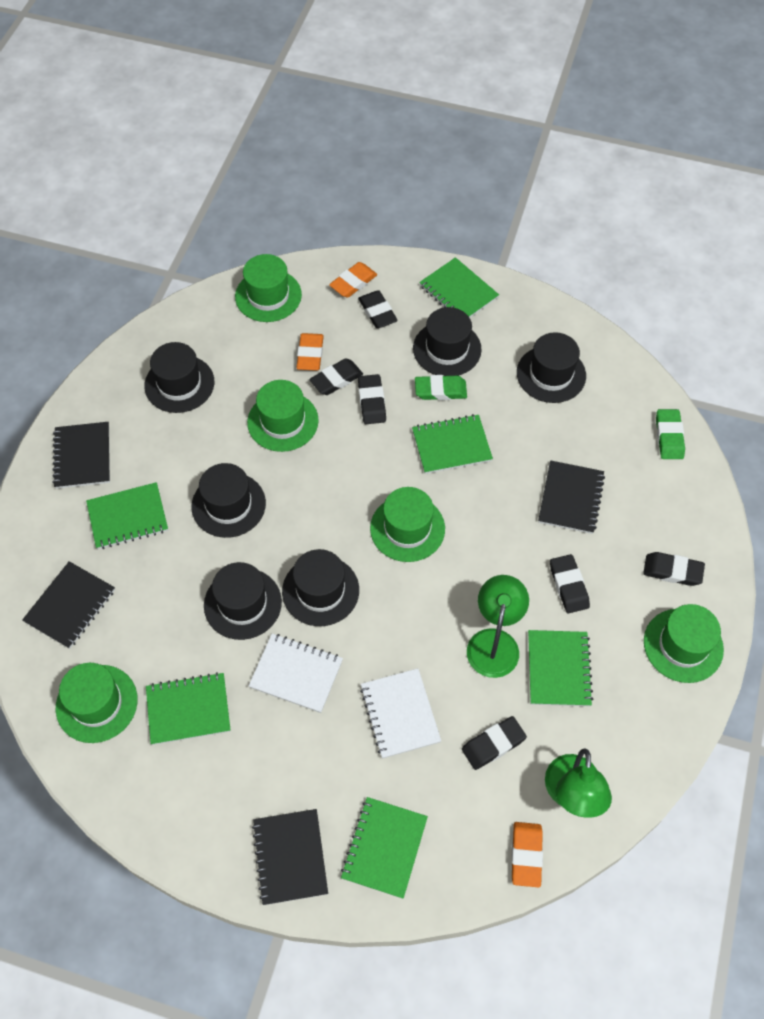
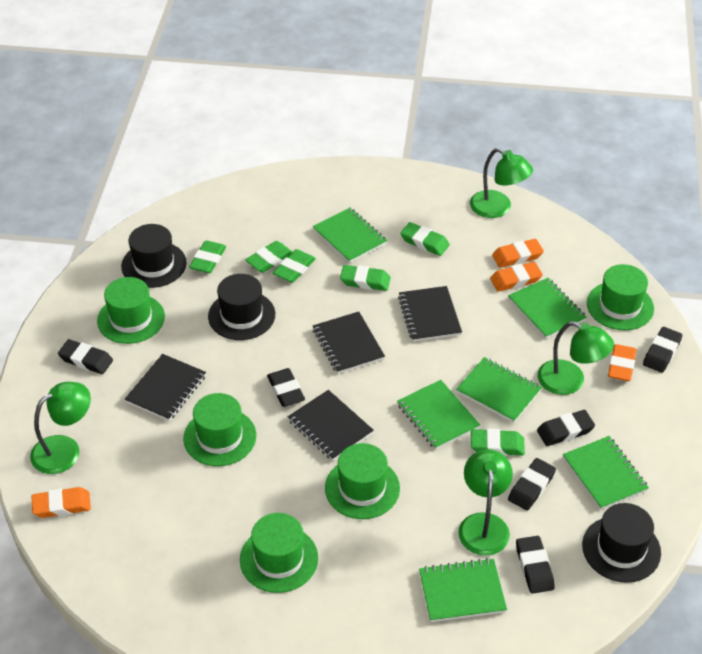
black hat: [144,342,214,413] [191,463,266,538] [204,562,282,640] [282,549,359,626] [413,307,482,376] [517,332,586,403] = 6 -> [121,224,187,288] [208,274,275,340] [582,503,661,583] = 3
green eraser: [415,375,467,400] [656,409,685,459] = 2 -> [189,240,226,273] [245,241,292,273] [273,249,316,283] [340,265,391,291] [400,222,450,256] [471,429,525,456] = 6
green lamp: [467,575,529,678] [545,749,612,818] = 2 -> [30,382,91,474] [458,449,513,556] [470,148,533,218] [537,321,614,395] = 4
orange eraser: [296,333,324,371] [329,262,377,298] [512,822,543,887] = 3 -> [31,487,91,518] [490,262,543,292] [492,239,544,268] [608,344,637,381] = 4
white notebook: [249,634,343,713] [360,668,441,759] = 2 -> none = 0

